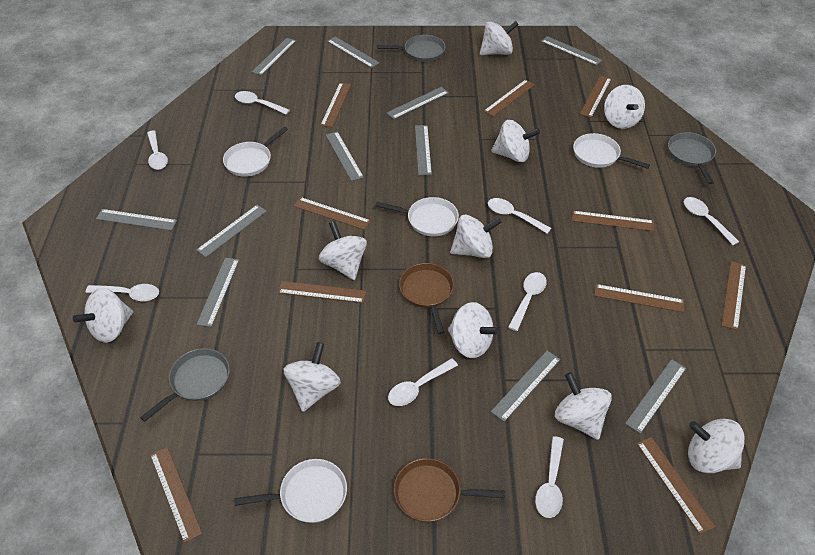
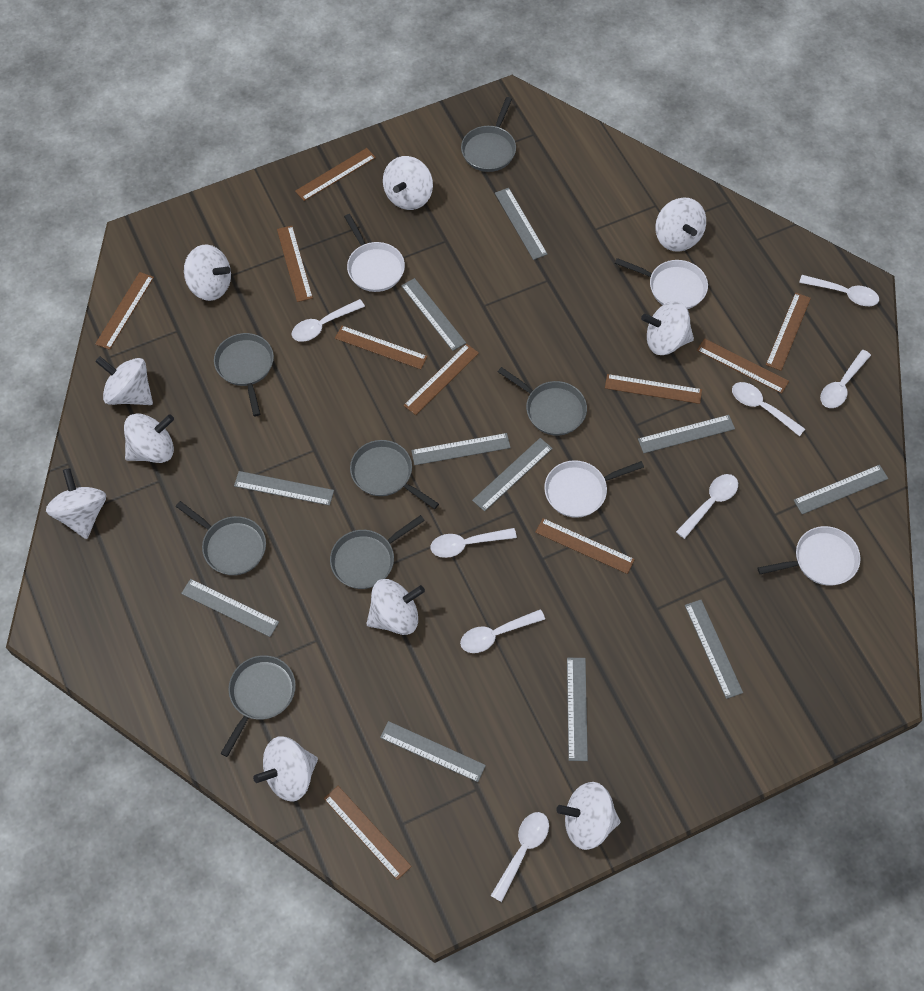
brown pan: [394,458,505,522] [399,263,454,334] = 2 -> none = 0
grey pan: [140,348,230,422] [378,35,446,62] [668,132,716,184] = 3 -> [175,501,266,575] [214,333,274,416] [220,655,296,757] [330,515,425,589] [350,440,439,509] [461,97,516,172] [498,367,587,436] = 7

